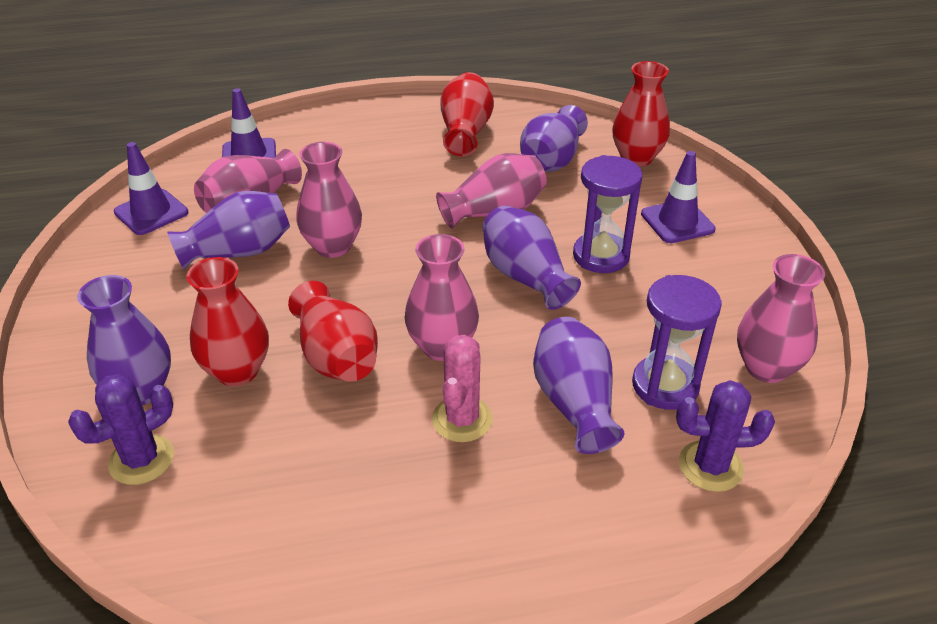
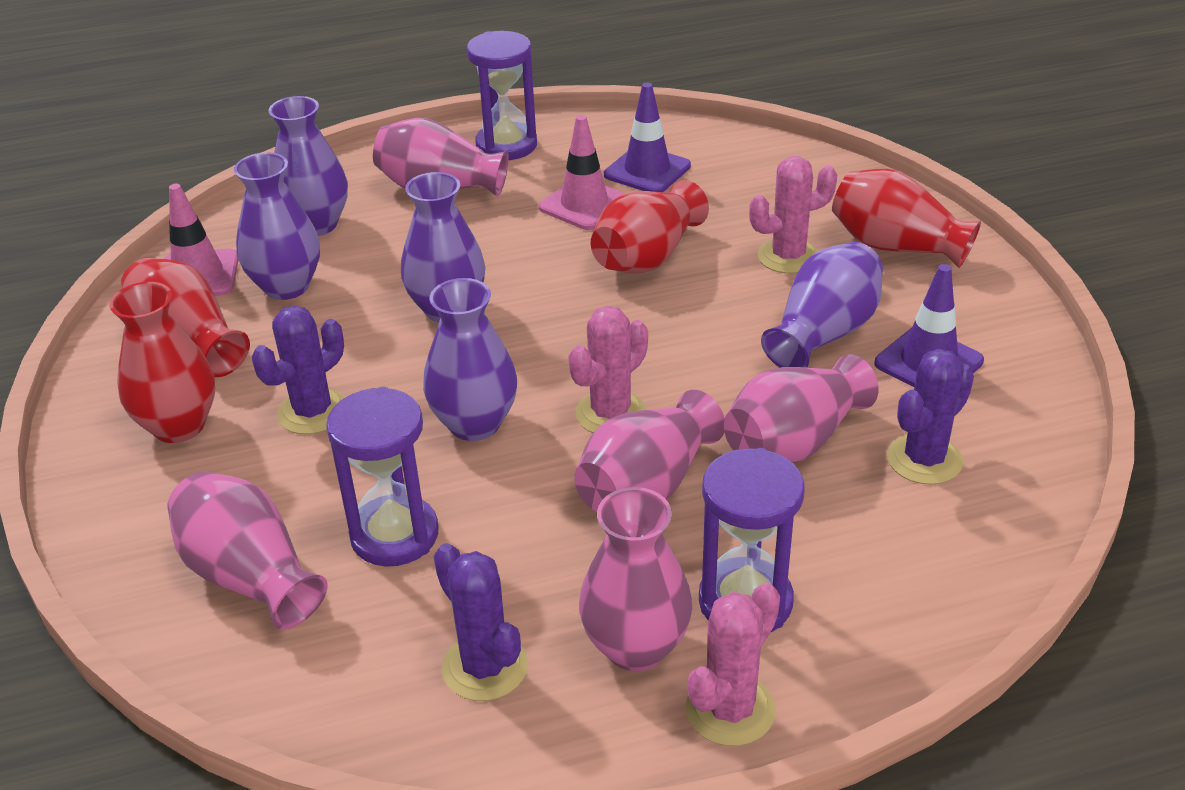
pink cactus: [432,335,493,442] = 1 -> [568,306,648,433] [686,583,780,746] [749,156,837,274] = 3
pink traffic cone: none = 0 -> [164,184,239,296] [539,115,626,230] = 2
purple cactus: [68,374,174,485] [676,380,775,492] = 2 -> [252,305,345,434] [434,543,528,701] [887,349,974,485] = 3
purple hourglass: [573,155,643,273] [632,275,722,410] = 2 -> [326,387,439,567] [467,31,537,160] [699,448,805,632] = 3
purple traffic cone: [114,142,188,235] [222,88,276,158] [641,151,716,243] = 3 -> [604,83,691,192] [874,264,984,387] = 2

